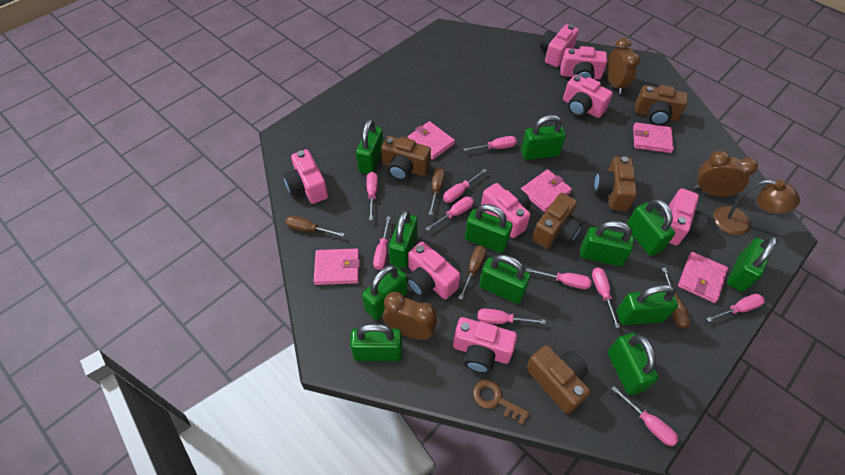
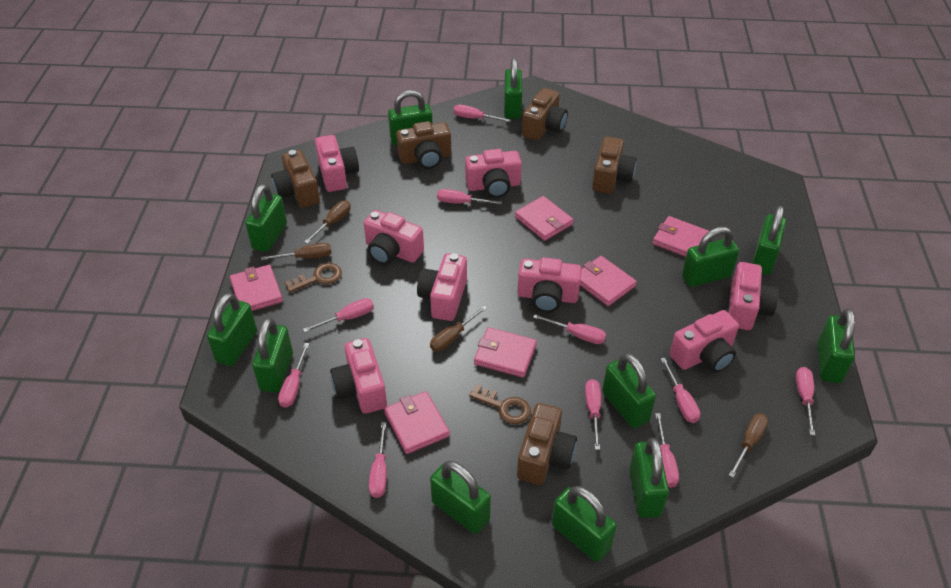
brown clock: [383,292,437,340] [607,38,640,94] [694,151,758,197] = 3 -> none = 0
brown key: [473,379,530,425] = 1 -> [285,263,342,293] [469,385,531,424] = 2
brown lamp: [713,180,800,235] = 1 -> none = 0
pink wallet: [314,249,360,285] [407,121,455,160] [521,169,572,212] [633,122,674,153] [678,252,728,303] = 5 -> [230,265,283,311] [384,391,450,454] [474,327,537,377] [515,196,574,241] [580,256,637,306] [652,216,709,257] = 6

